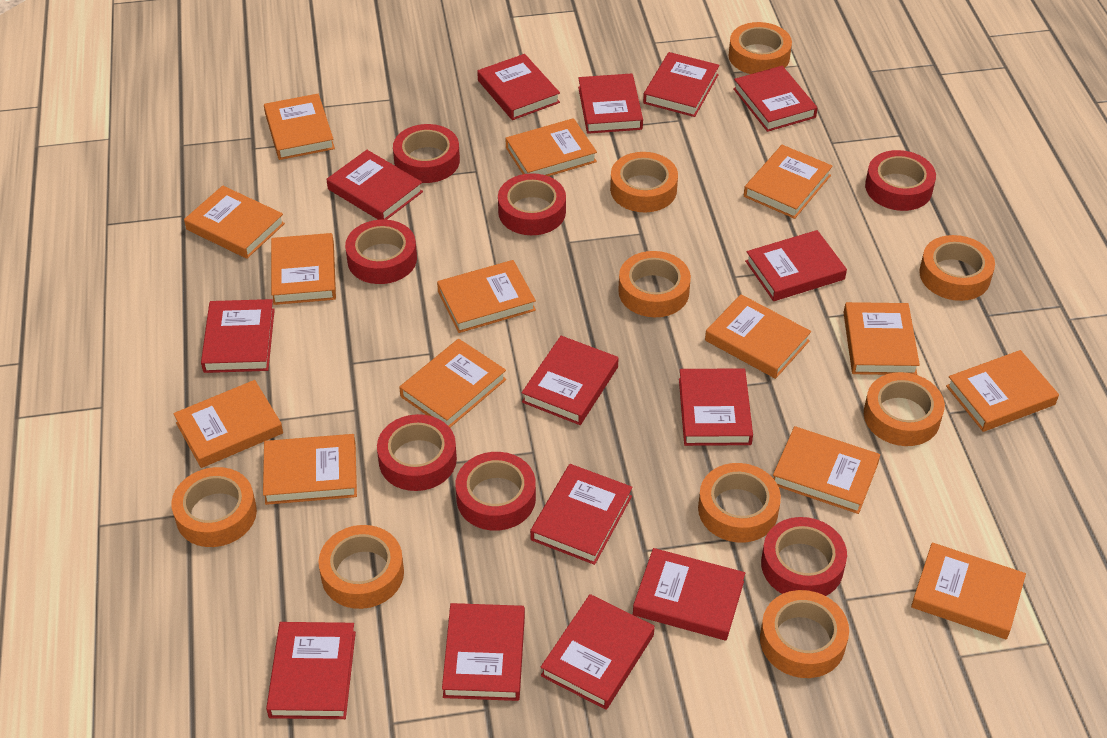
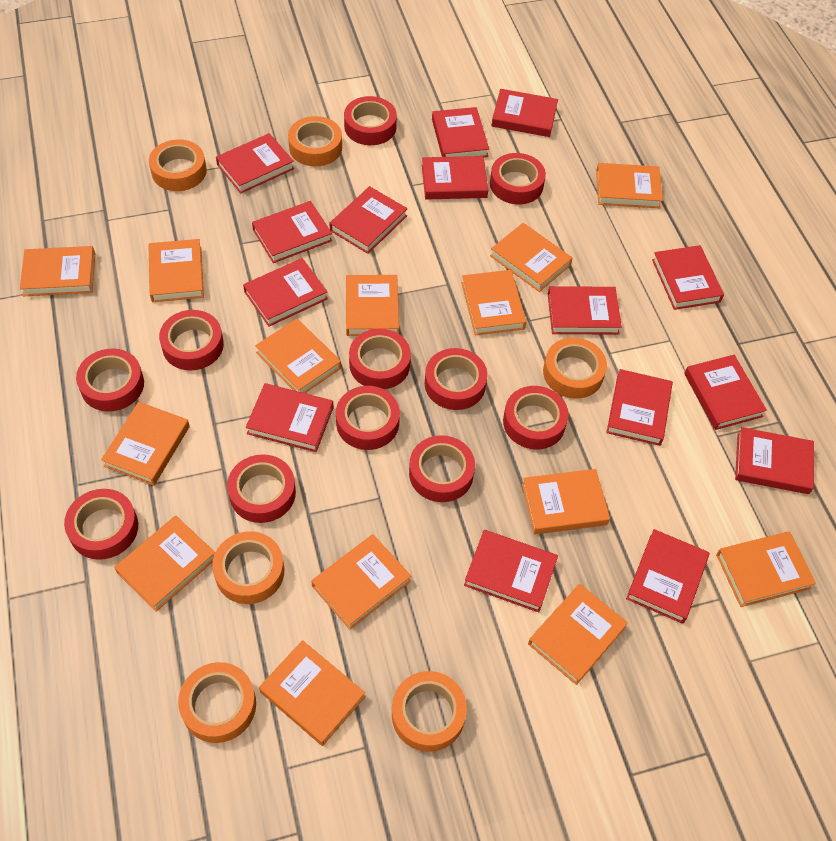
orange tape: [171,467,257,547] [319,525,404,609] [610,152,678,212] [618,251,691,317] [698,463,781,543] [728,22,792,74] [760,590,849,678] [864,372,945,446] [919,235,995,301] = 9 -> [149,139,207,191] [178,662,256,743] [212,531,284,604] [288,116,342,167] [392,671,467,752] [543,337,607,399] = 6
red book: [201,299,275,373] [266,622,356,719] [327,150,423,220] [442,603,525,701] [477,54,560,120] [522,336,619,425] [530,464,633,565] [541,594,655,710] [578,73,643,134] [633,548,745,641] [643,52,719,117] [679,368,753,446] [733,66,818,132] [745,230,847,301] = 14 -> [216,133,294,194] [243,258,328,327] [246,383,334,452] [252,201,332,263] [329,186,407,254] [422,156,488,199] [432,107,489,157] [464,530,558,613] [491,89,558,137] [548,286,622,335] [606,369,673,446] [626,529,710,624] [652,245,724,310] [684,355,767,430] [735,427,814,494] = 15
red tape: [345,220,417,284] [377,414,457,491] [393,124,460,183] [455,452,536,531] [498,173,566,235] [761,517,847,596] [865,150,936,211] = 7 -> [64,489,138,560] [76,348,144,412] [159,310,224,371] [227,454,296,523] [336,386,400,450] [344,96,397,145] [349,329,411,389] [409,435,475,502] [425,348,488,410] [490,153,546,205] [503,386,569,449] = 11

